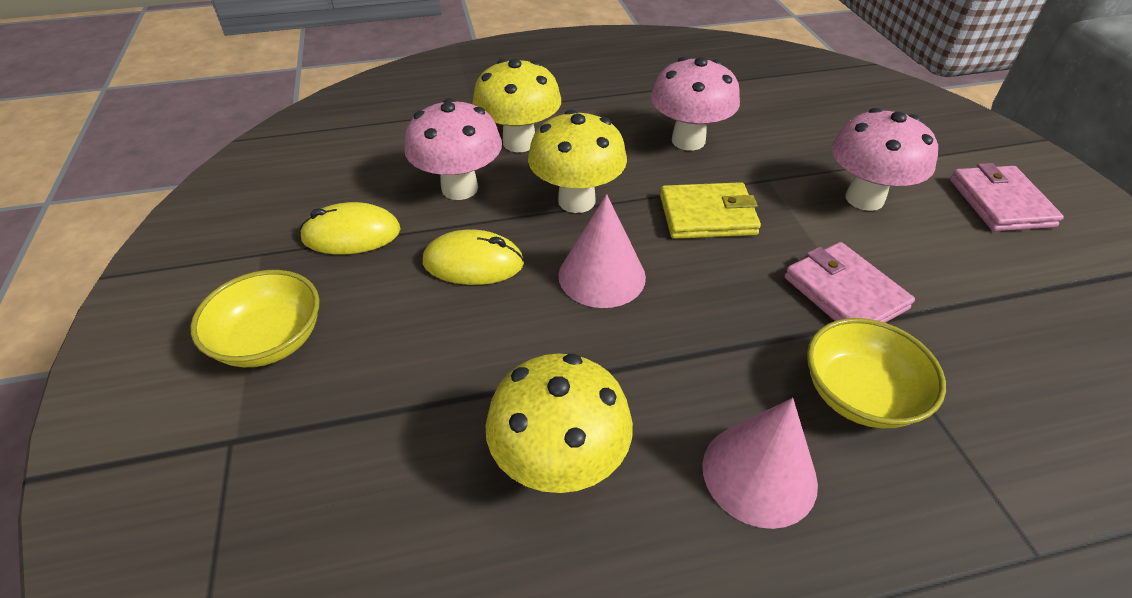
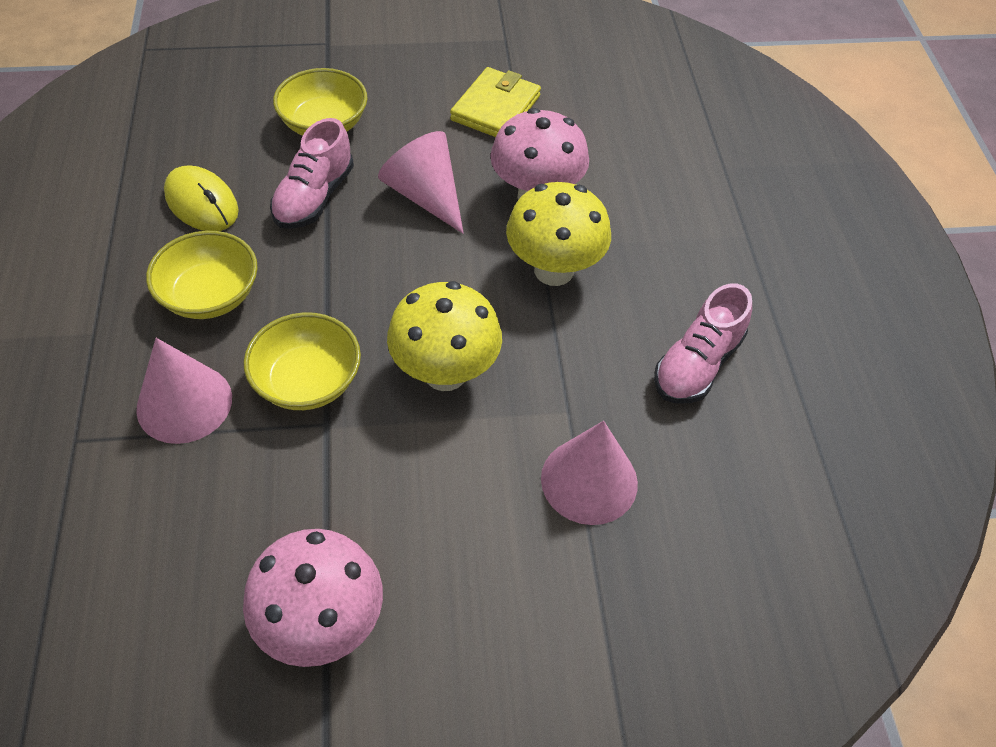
pink cone: [558,194,646,308] [702,398,818,529] = 2 -> [136,338,232,444] [378,131,464,234] [541,421,638,525] = 3
pink mushroom: [404,98,502,200] [651,57,740,151] [831,108,938,211] = 3 -> [243,529,383,667] [490,108,589,200] = 2
pink shoe: none = 0 -> [270,118,354,229] [654,284,752,403] = 2
pink wallet: [785,242,915,323] [950,163,1064,231] = 2 -> none = 0
yellow bowl: [190,270,319,367] [807,318,946,428] = 2 -> [146,231,258,319] [244,312,361,410] [273,68,367,136] = 3
yellow mouse: [299,202,400,254] [423,230,524,285] = 2 -> [164,165,239,231] = 1
yellow mushroom: [472,59,561,152] [486,354,633,493] [528,110,627,213] = 3 -> [387,281,502,391] [506,182,611,286] = 2

